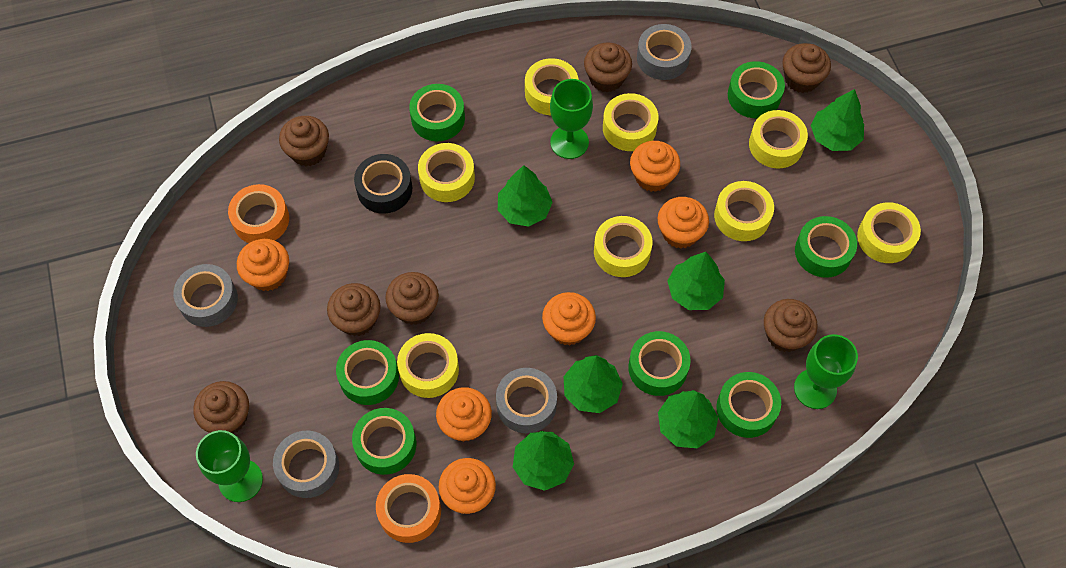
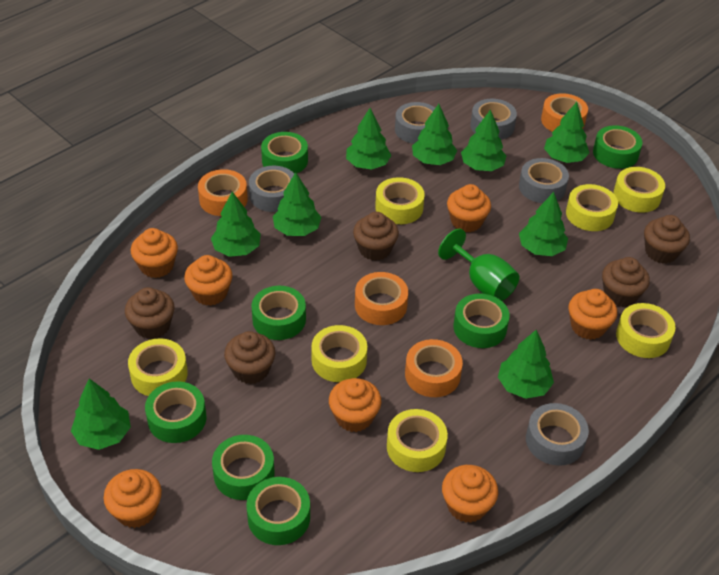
black tape: [354,154,412,214] = 1 -> none = 0
brown cupcake: [193,381,249,434] [279,116,329,166] [327,283,381,336] [385,272,439,325] [584,43,632,92] [764,299,818,352] [783,43,831,93] = 7 -> [125,287,175,339] [224,331,276,384] [353,212,399,261] [602,257,650,307] [644,215,690,264] = 5
green goblet: [196,430,263,502] [550,79,593,159] [794,334,858,409] = 3 -> [438,229,519,301] = 1
green tree: [498,165,553,227] [513,431,574,491] [563,355,623,413] [658,390,718,448] [668,252,725,310] [810,89,864,151] = 6 -> [71,378,131,450] [211,191,261,257] [273,172,321,236] [346,108,392,170] [412,104,457,165] [461,109,506,171] [498,329,554,399] [519,192,568,256] [544,102,589,163] = 9
grey tape: [173,264,238,327] [273,431,339,498] [496,368,557,433] [637,24,692,80] = 4 -> [249,166,294,212] [395,102,435,144] [470,99,517,140] [519,158,569,203] [526,403,589,466] = 5
orange cupcake: [237,239,289,291] [436,387,492,442] [439,458,496,514] [542,292,596,346] [630,141,680,192] [658,197,709,248] = 6 -> [104,469,162,528] [131,228,178,278] [184,255,232,306] [329,378,381,432] [442,465,498,523] [447,184,491,232] [569,289,617,340] = 7
orange tape: [228,184,289,243] [376,474,441,543] = 2 -> [198,169,248,216] [355,272,408,325] [405,339,463,397] [541,93,588,132] = 4
yellow tape: [397,333,459,398] [418,143,475,202] [525,58,578,115] [594,216,652,277] [603,93,658,151] [714,181,774,241] [749,110,808,168] [857,202,921,263] = 8 -> [128,338,188,396] [311,325,367,382] [375,177,425,224] [387,409,448,472] [566,184,618,231] [613,167,665,213] [616,303,676,358] = 7

